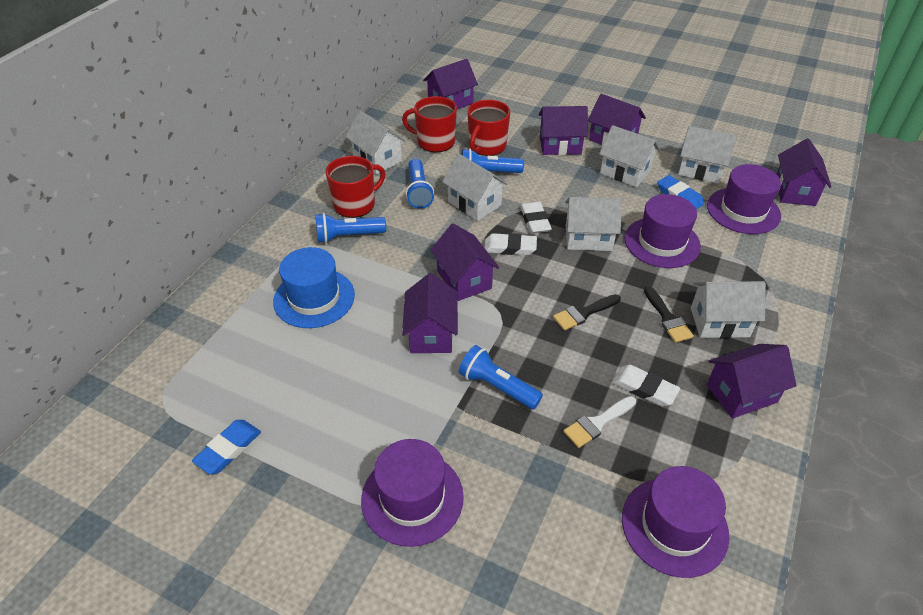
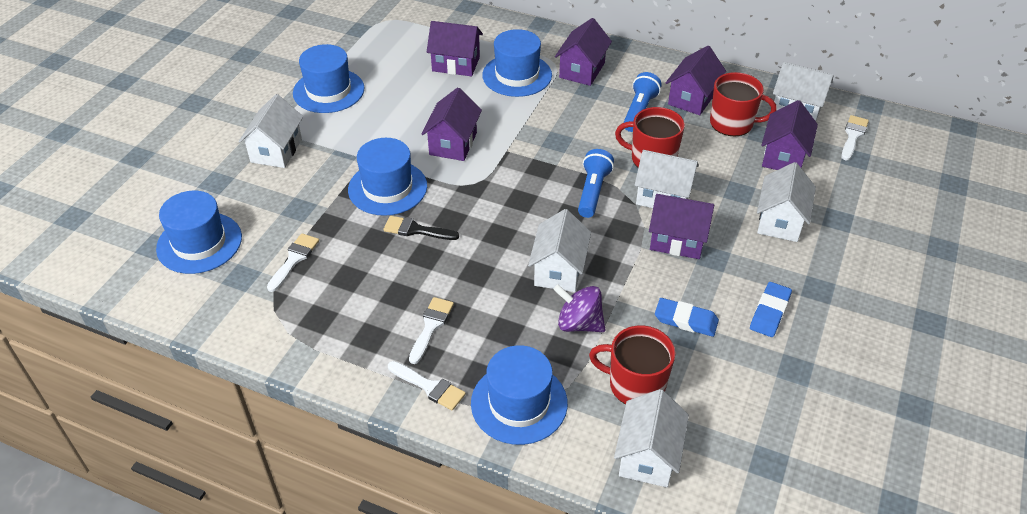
black brush: [553,294,621,330] [644,286,694,343] = 2 -> [384,216,459,240] = 1
blue flashlight: [316,213,386,243] [406,159,434,209] [459,345,543,409] [461,148,524,173] = 4 -> [578,149,614,218] [623,72,662,132] = 2
blue hat: [273,247,355,328] = 1 -> [156,191,242,274] [293,44,364,113] [348,138,427,216] [471,345,568,445] [482,29,552,97] = 5
purple hat: [361,439,464,547] [622,466,729,578] [624,194,701,268] [707,164,781,234] = 4 -> none = 0
purple house: [402,273,458,353] [423,59,478,109] [431,223,499,301] [539,106,588,155] [588,94,646,146] [707,344,797,419] [777,139,831,206] = 7 -> [422,87,482,161] [427,21,483,76] [555,18,612,86] [649,194,714,259] [666,46,726,115] [761,100,818,170] = 6
purple spinning top: none = 0 -> [553,284,605,332] = 1
white brush: [563,396,636,448] = 1 -> [267,233,319,292] [388,361,466,411] [409,297,454,364] [841,115,869,161] = 4
white eraser: [484,233,537,255] [520,202,552,233] [612,365,680,406] = 3 -> none = 0

